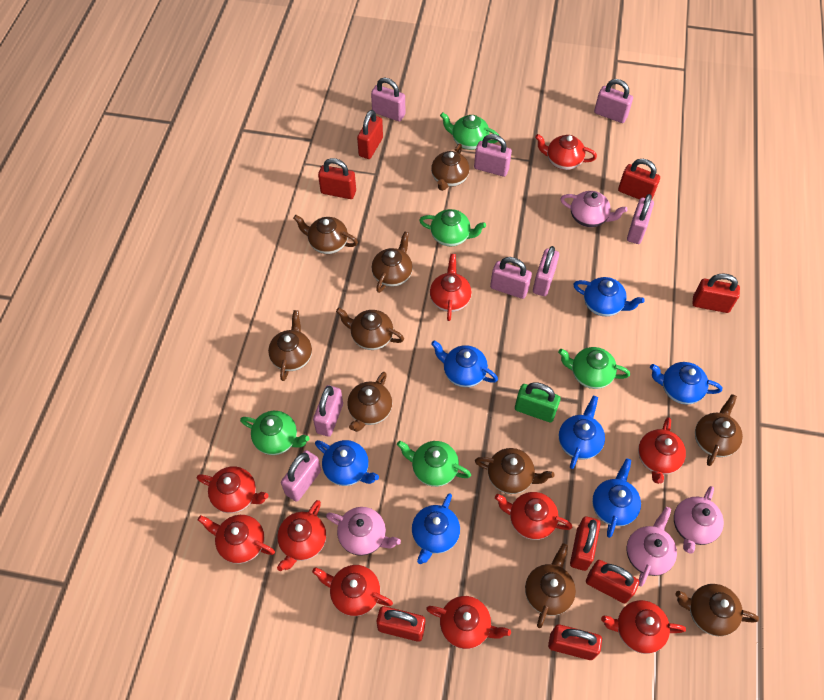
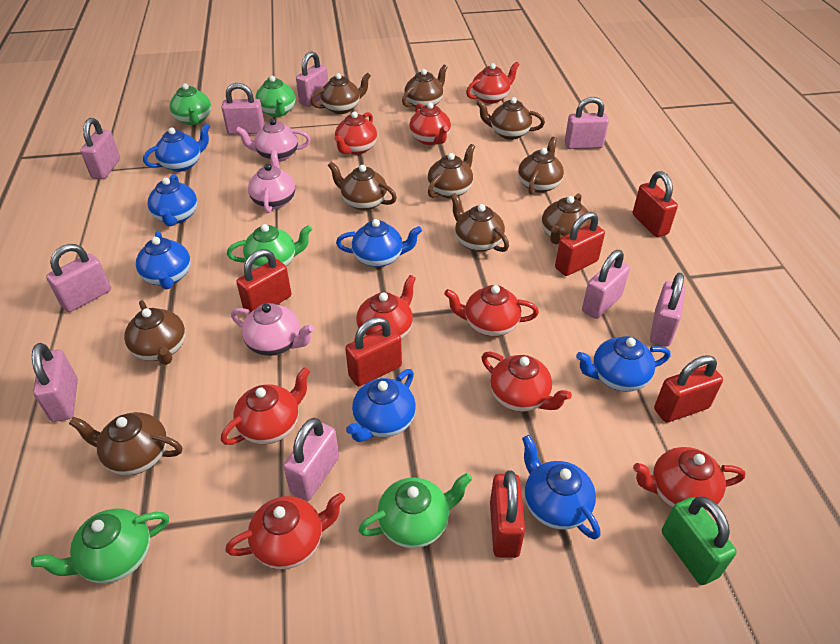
pink padlock: [281,450,321,502] [313,385,343,437] [371,78,405,122] [474,134,512,177] [490,257,532,299] [533,246,559,296] [594,79,633,123] [627,194,654,244] = 8 -> [32,343,78,422] [46,244,111,312] [80,118,120,179] [221,83,265,134] [283,418,339,501] [296,51,328,107] [565,97,609,149] [582,250,630,319] [650,273,685,346] = 9
pink teapot: [326,507,401,556] [560,191,628,227] [627,507,677,586] [674,486,724,554] = 4 -> [231,303,314,356] [235,118,311,162] [248,150,295,213] = 3
red padlock: [318,158,356,199] [357,110,383,159] [377,606,425,642] [548,624,602,660] [570,516,600,571] [586,560,639,603] [618,159,660,200] [692,273,740,313] = 8 -> [236,249,291,314] [345,317,402,386] [490,471,525,558] [555,212,605,276] [633,171,678,237] [654,355,723,423] = 6
red teapot: [197,466,268,513] [198,515,275,564] [277,500,326,571] [312,565,393,616] [426,596,511,649] [430,254,472,321] [495,492,572,540] [535,134,597,170] [601,600,686,654] [638,417,686,484] = 10 -> [221,367,310,445] [225,493,345,569] [334,111,377,155] [354,275,416,341] [409,102,451,145] [444,285,539,336] [466,62,520,104] [482,351,572,412] [633,447,745,511] = 9

